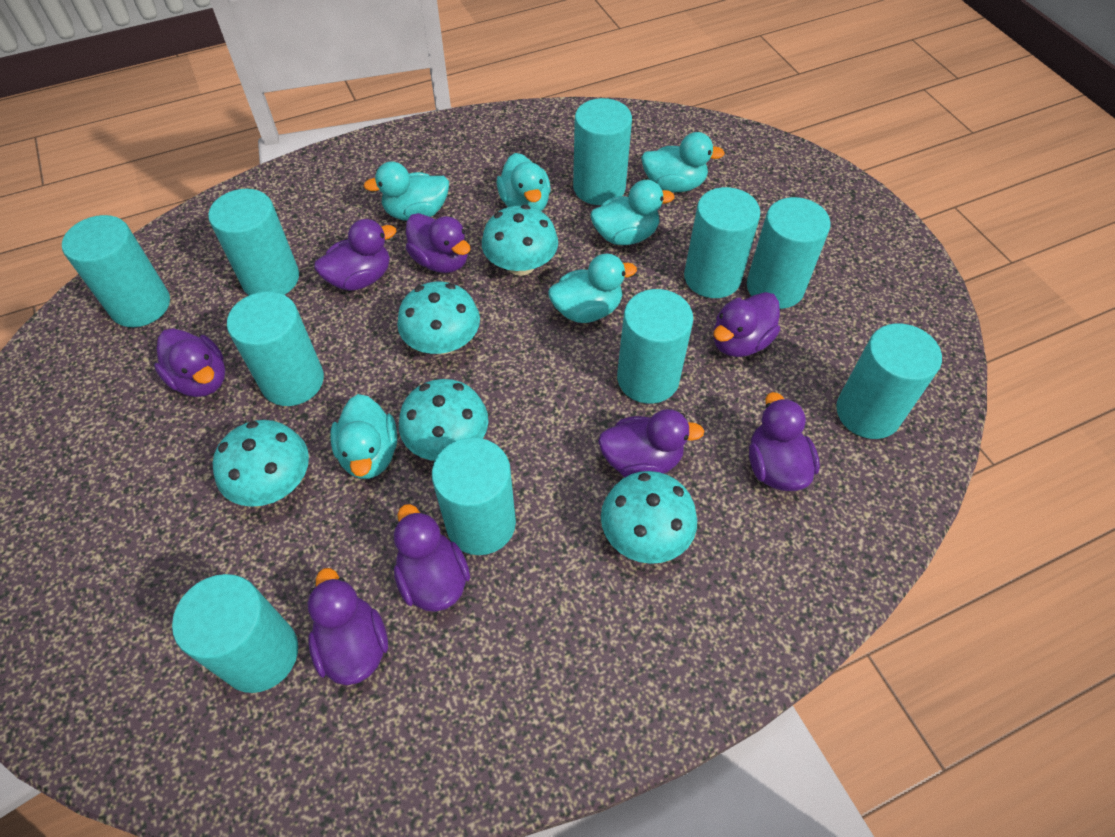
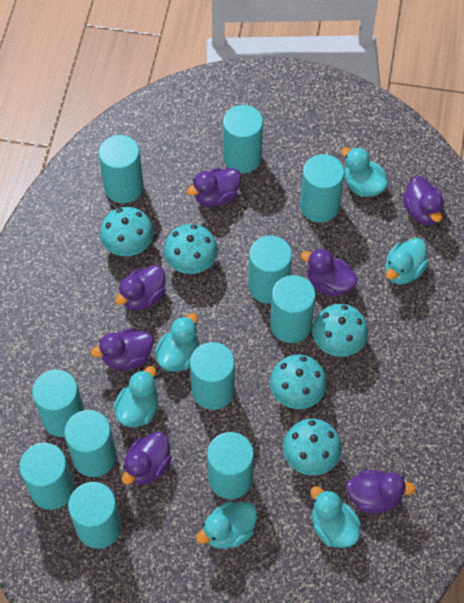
purple duck: [154,328,225,397] [308,568,388,685] [314,219,396,291] [394,504,470,612] [406,213,471,273] [598,409,704,477] [713,292,780,357] [749,392,820,491] = 8 -> [91,328,154,370] [115,265,166,311] [122,432,172,485] [187,168,241,207] [301,249,358,297] [346,470,416,514] [403,176,444,225] = 7
turquoise cylinder: [62,215,170,327] [172,574,298,693] [208,189,299,295] [227,291,324,406] [432,437,516,555] [573,98,632,205] [617,289,693,404] [684,187,760,298] [747,197,831,309] [836,323,942,439] = 10 -> [19,443,74,510] [32,370,84,437] [64,410,116,477] [68,482,122,549] [99,135,143,203] [190,342,235,410] [207,432,254,499] [223,105,263,173] [248,236,292,304] [270,275,316,343] [300,154,345,222] = 11

